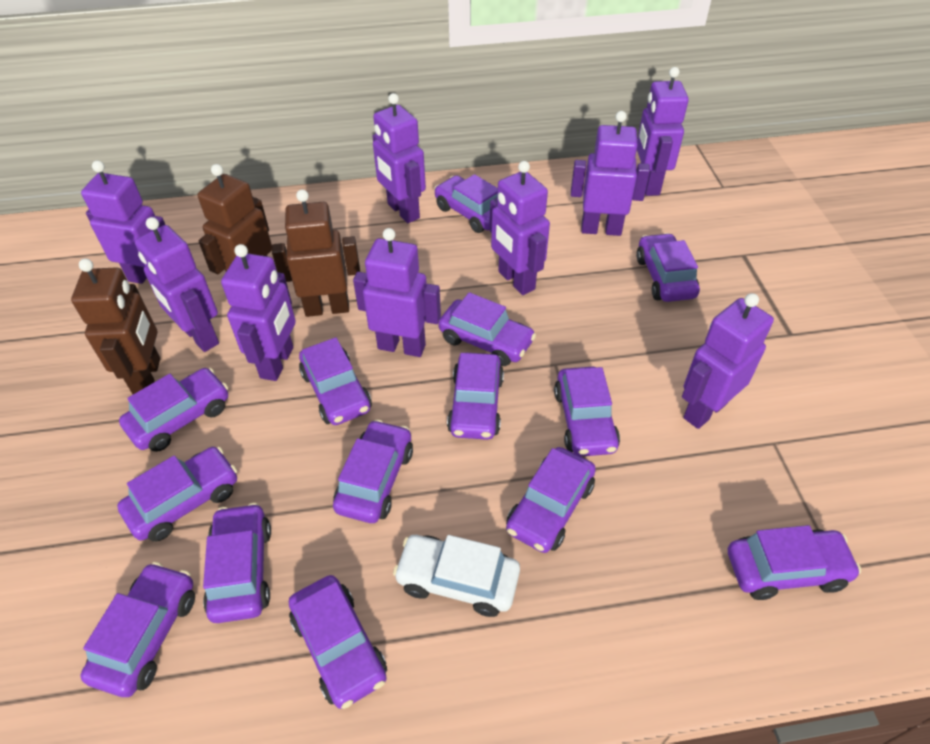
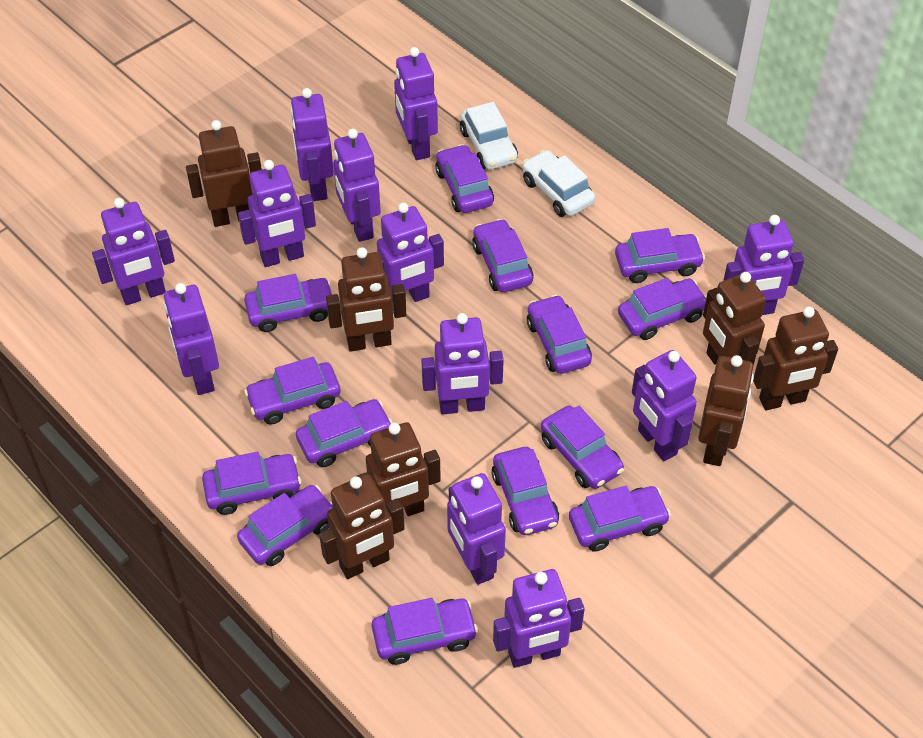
brown robot: [71,259,160,394] [197,164,272,274] [272,189,360,317] = 3 -> [186,120,262,227] [319,474,405,579] [326,247,406,352] [356,422,441,516] [698,355,754,466] [703,272,766,366] [753,307,838,410] = 7
purple robot: [81,160,165,284] [135,217,219,352] [221,244,296,381] [353,228,441,357] [372,93,426,223] [490,161,550,295] [571,111,650,236] [637,67,689,196] [682,293,774,429] = 9 -> [92,198,175,305] [164,283,219,395] [238,160,316,267] [290,88,334,201] [333,129,381,242] [377,202,444,302] [394,47,438,160] [421,313,504,414] [447,473,506,585] [493,569,585,668] [632,350,697,461] [723,215,804,315] = 12
white car: [393,535,520,617] = 1 -> [460,102,518,170] [522,150,595,217] = 2

